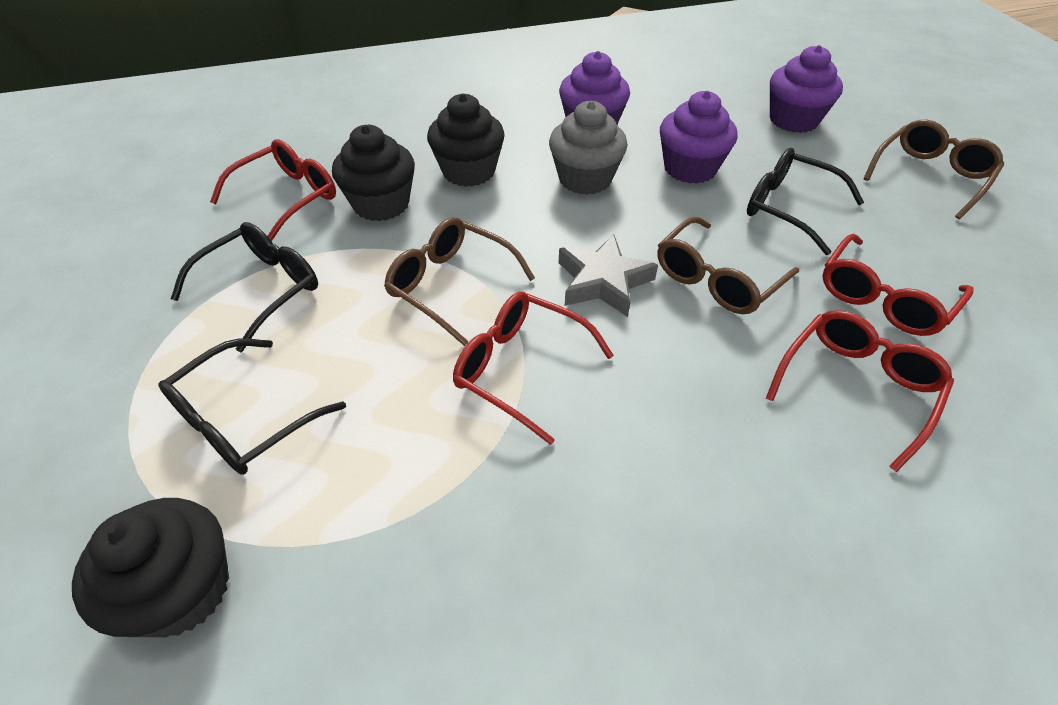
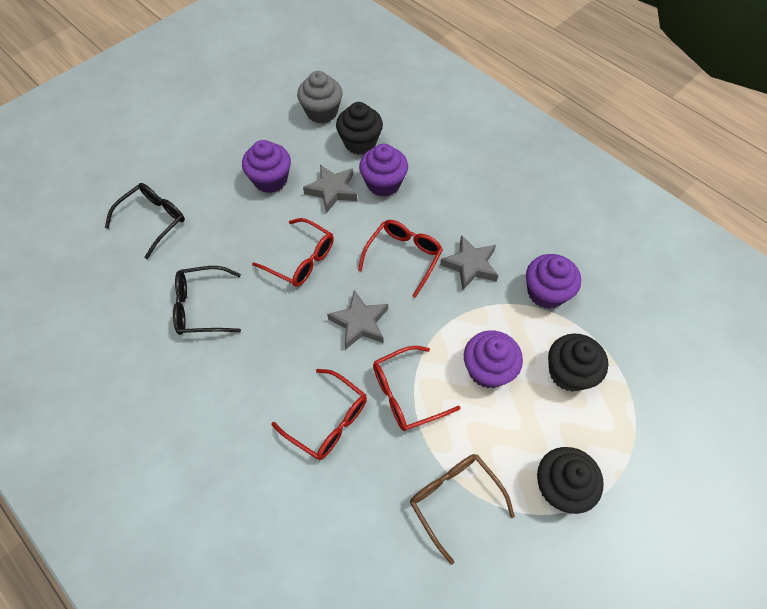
black glasses: [158,339,346,475] [171,222,318,352] [747,148,864,255] = 3 -> [105,183,185,259] [173,266,241,335] = 2
brown glasses: [384,217,535,346] [657,217,799,314] [863,120,1004,219] = 3 -> [410,454,515,565] = 1
grey star: [559,234,658,317] = 1 -> [303,164,357,213] [327,290,388,350] [440,235,499,291] = 3
purple cupcake: [559,51,630,124] [660,91,738,184] [770,45,843,133] = 3 -> [242,140,291,193] [359,144,408,197] [464,330,523,388] [526,254,581,309] = 4

